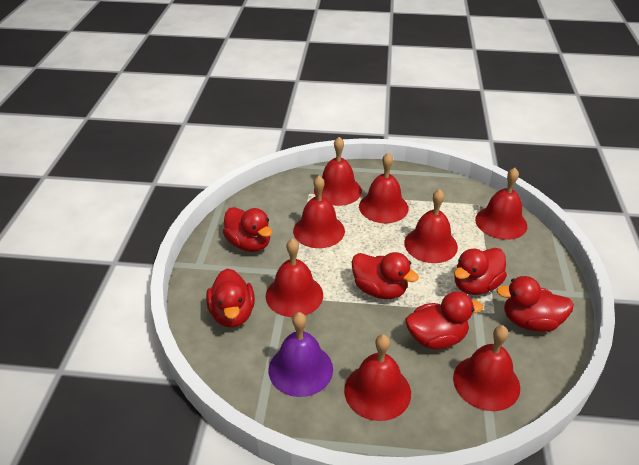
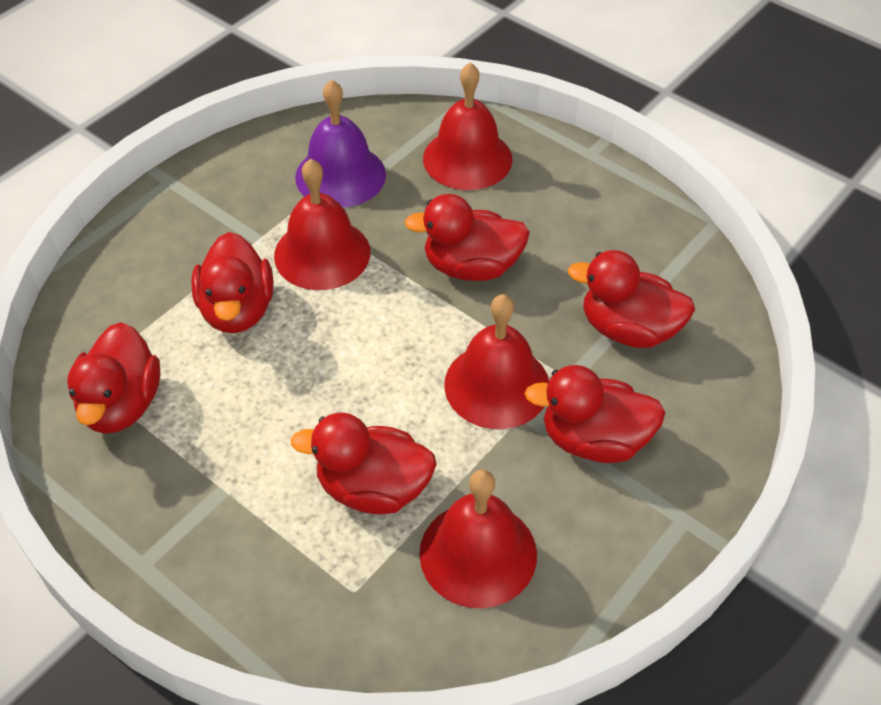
red bell: [266,238,323,317] [293,176,345,248] [314,137,362,206] [344,334,411,421] [359,153,408,223] [404,189,458,263] [453,325,520,411] [475,168,527,240] = 8 -> [274,159,370,290] [419,469,537,608] [423,62,512,190] [444,294,549,429] = 4

